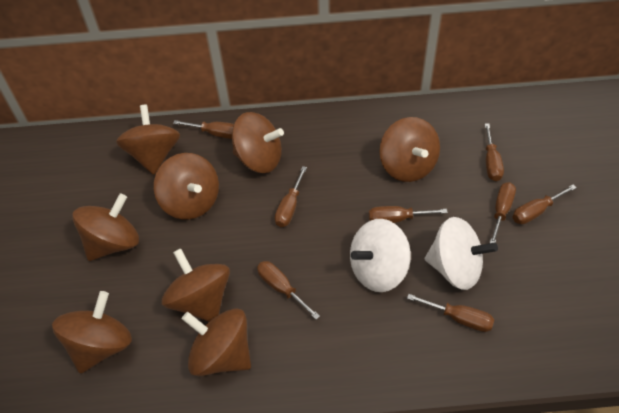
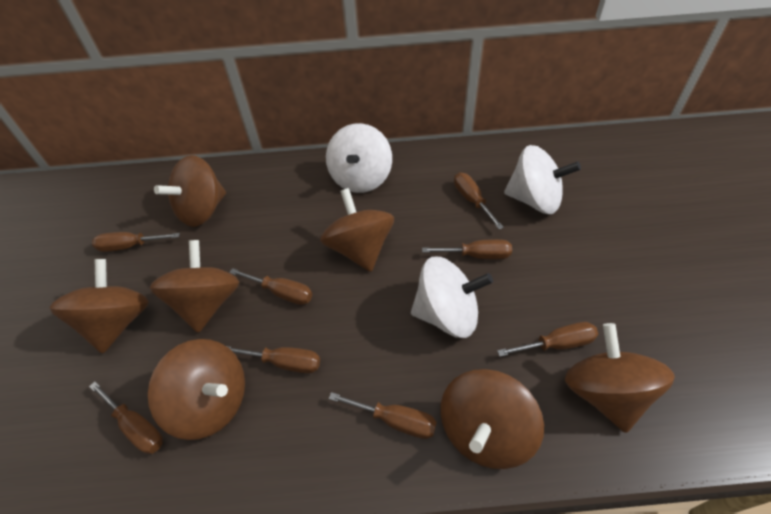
brown spinning top: [52,291,132,374] [72,193,139,261] [116,105,180,175] [154,153,219,220] [162,249,230,322] [182,308,251,376] [232,112,284,173] [380,117,440,182] = 8 -> [49,259,149,354] [148,339,245,440] [149,240,239,333] [154,155,226,227] [320,188,394,272] [440,369,544,469] [565,323,675,433] = 7
white spinning top: [350,219,411,292] [425,217,498,290] = 2 -> [326,123,392,193] [411,257,493,338] [504,145,581,214] = 3

